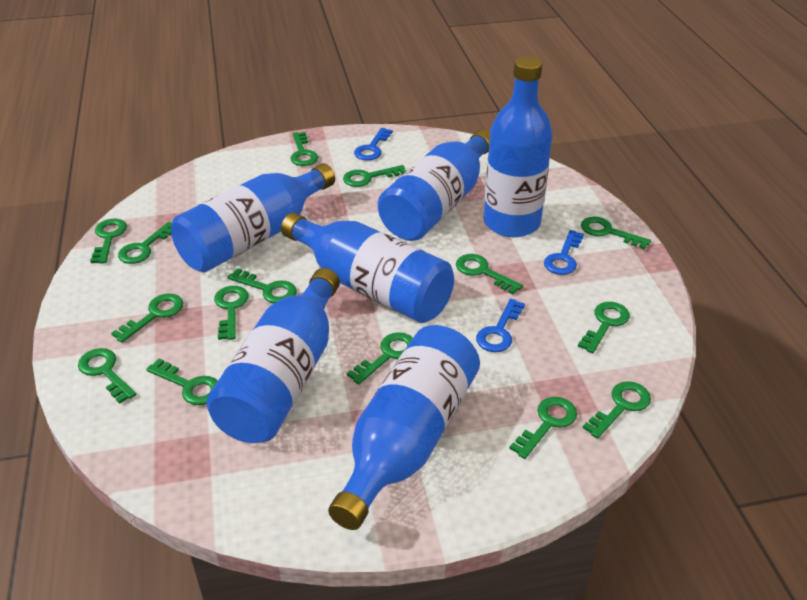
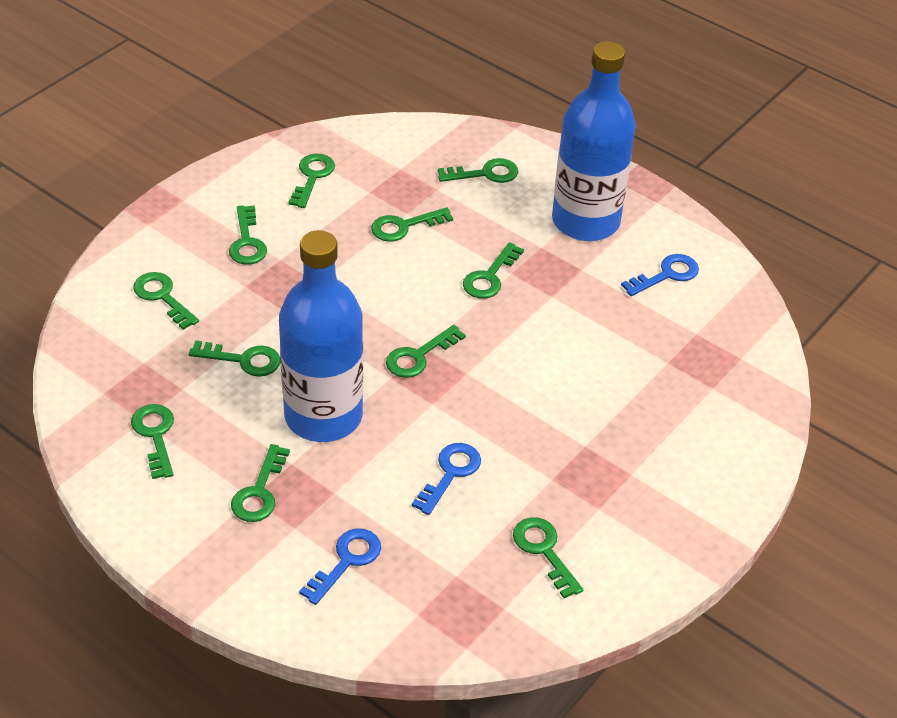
blue bottle: [171,163,335,272] [206,268,340,443] [281,213,454,323] [328,325,480,530] [378,130,490,241] [484,56,553,237] = 6 -> [279,230,363,442] [552,41,636,241] = 2
green key: [78,348,136,404] [90,219,127,264] [111,294,184,343] [118,222,172,264] [146,358,218,405] [214,286,249,340] [228,268,297,304] [290,132,318,166] [343,165,406,187] [347,332,413,384] [456,254,523,294] [509,397,577,459] [578,302,630,353] [581,217,651,249] [583,381,651,439] = 15 -> [131,404,174,479] [133,272,199,330] [189,340,280,377] [229,205,267,265] [231,444,290,522] [288,154,335,208] [371,207,453,242] [386,325,466,378] [438,158,518,183] [463,242,524,298] [513,517,583,599] = 11

